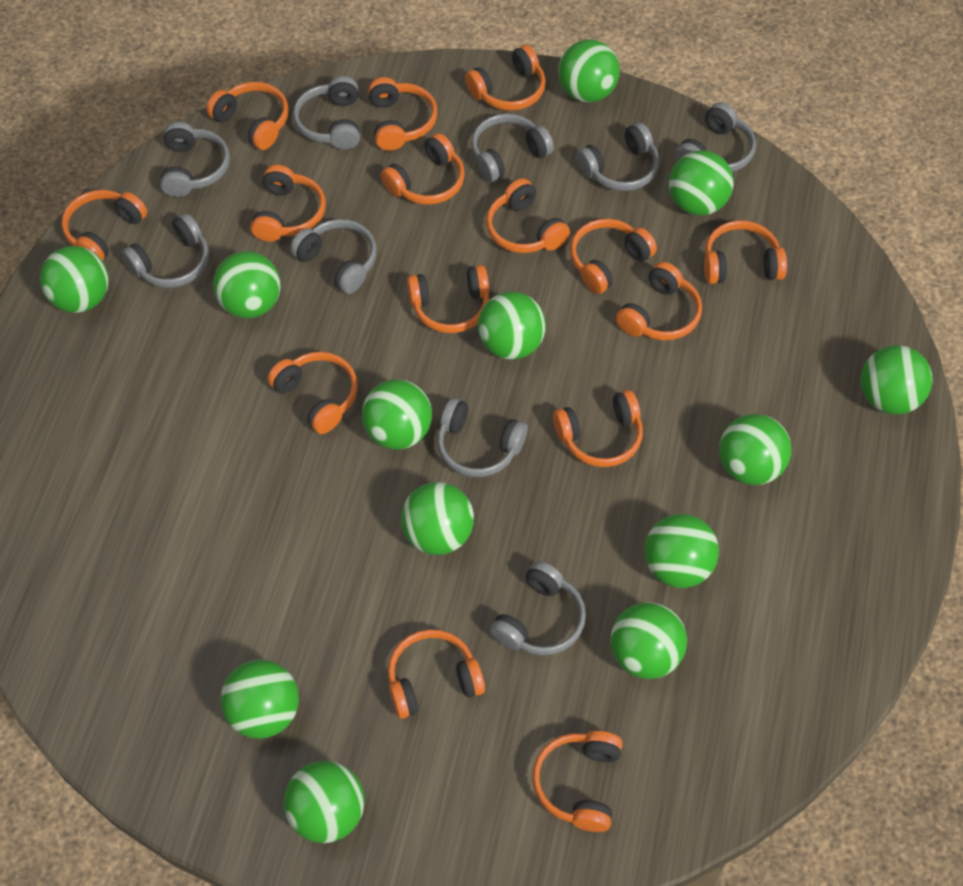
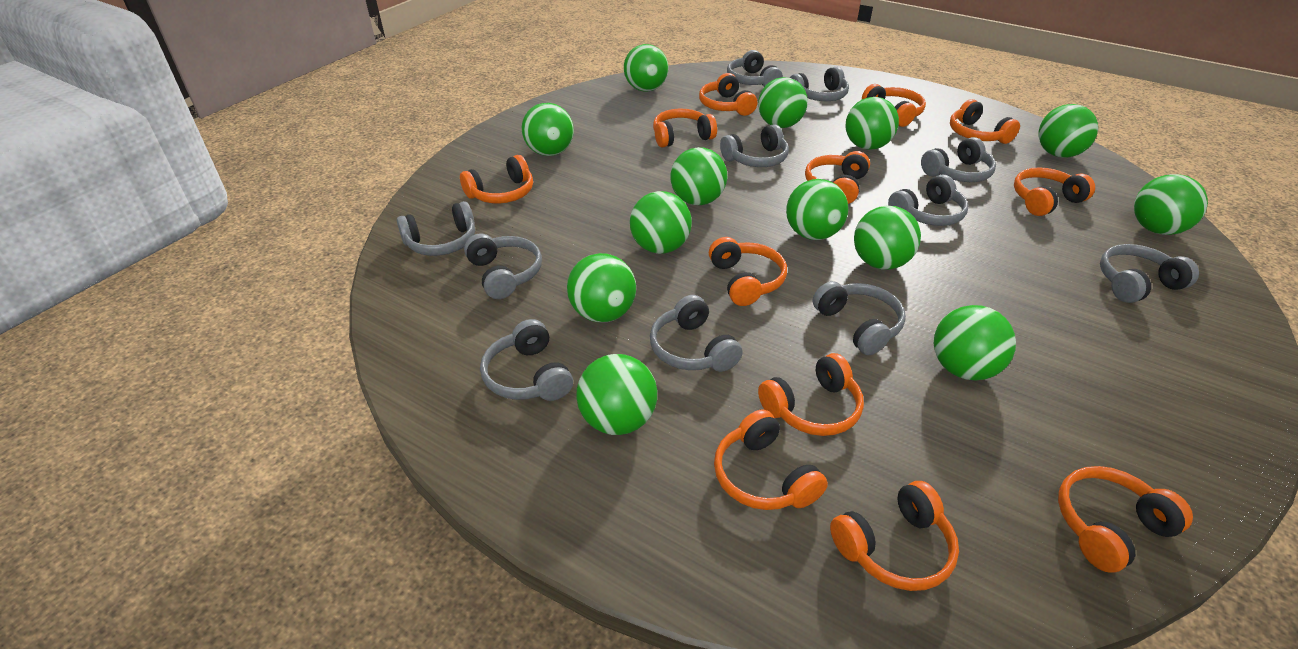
grey headphones: [122,213,209,288] [160,122,230,197] [290,219,377,294] [293,76,360,150] [437,398,528,477] [471,114,554,182] [489,561,586,655] [576,122,659,191] [675,102,756,172] = 9 -> [397,201,475,256] [464,233,542,299] [480,319,573,401] [650,295,743,372] [720,124,789,167] [727,50,783,87] [790,67,849,101] [812,281,906,355] [888,175,969,226] [921,137,996,182] [1100,244,1199,303] = 11
orange headphones: [62,190,147,261] [207,82,289,150] [251,165,326,242] [267,352,358,434] [368,77,437,151] [381,133,465,205] [388,629,485,719] [407,265,489,333] [465,45,545,111] [486,178,570,253] [532,731,623,832] [553,390,643,467] [570,219,657,294] [616,262,702,340] [704,220,787,284] = 15 -> [460,155,533,204] [653,109,717,148] [699,73,757,116] [709,237,787,306] [714,409,828,510] [758,353,864,436] [805,151,870,204] [830,481,959,591] [862,84,926,127] [950,99,1020,144] [1014,167,1095,216] [1058,466,1193,573] = 12

